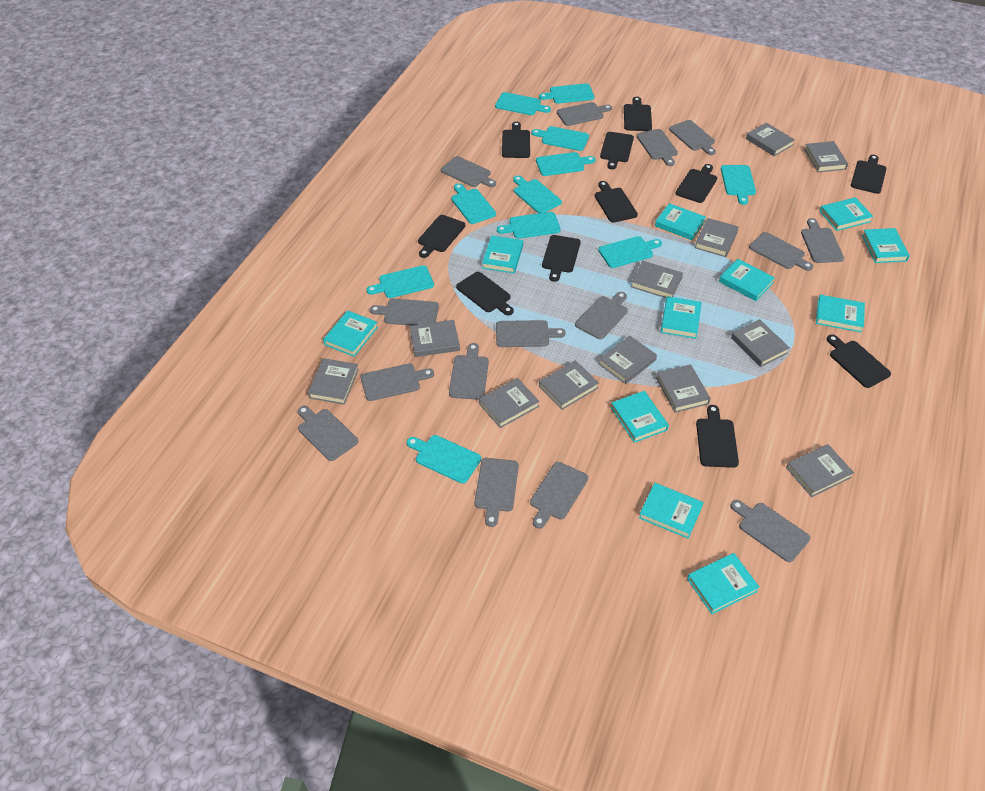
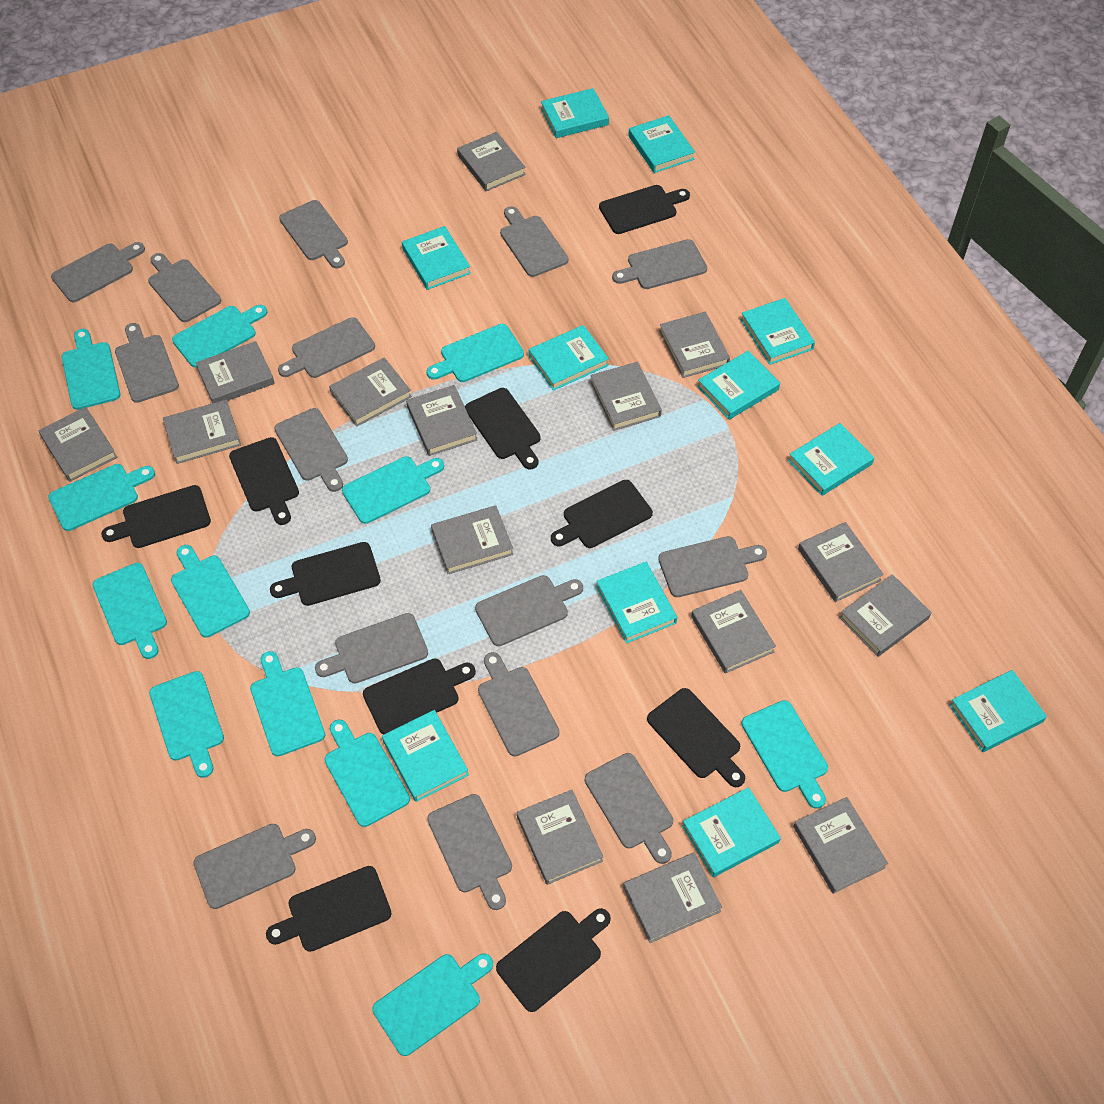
black cutting board: [418,215,465,258] [456,272,514,316] [502,122,530,158] [542,235,581,282] [595,181,638,223] [600,132,634,169] [624,97,652,131] [676,164,717,203] [696,405,739,468] [827,334,891,388] [851,155,887,194] = 11 -> [101,485,211,548] [229,437,299,525] [266,866,392,952] [270,542,381,606] [363,658,476,734] [465,388,541,469] [496,908,611,1012] [551,480,653,548] [599,185,690,234] [647,688,745,787] = 10
grey book: [308,358,359,405] [410,320,460,357] [479,378,540,428] [539,360,599,410] [599,336,657,384] [631,261,683,298] [656,364,711,413] [695,218,739,257] [731,319,790,367] [746,123,795,156] [786,444,854,497] [804,141,848,172] = 12 -> [39,407,117,482] [163,399,241,464] [196,341,275,403] [329,357,412,427] [406,385,477,456] [431,505,513,574] [457,132,526,191] [517,790,603,885] [590,362,662,431] [623,853,722,943] [659,312,730,378] [691,590,776,674] [793,797,888,894] [798,522,884,602] [839,574,932,657] = 15
turquoise cutting board: [366,265,434,298] [407,435,481,483] [451,183,496,224] [495,92,551,115] [497,212,561,239] [513,175,562,213] [531,126,589,151] [536,152,595,176] [539,83,594,104] [598,236,662,268] [721,165,756,205] = 11 -> [48,464,155,531] [62,329,121,410] [92,563,167,659] [149,671,224,778] [171,545,250,638] [172,305,267,368] [250,651,325,756] [325,720,410,827] [342,456,444,524] [372,954,493,1056] [426,324,524,382] [741,700,828,809] = 12

